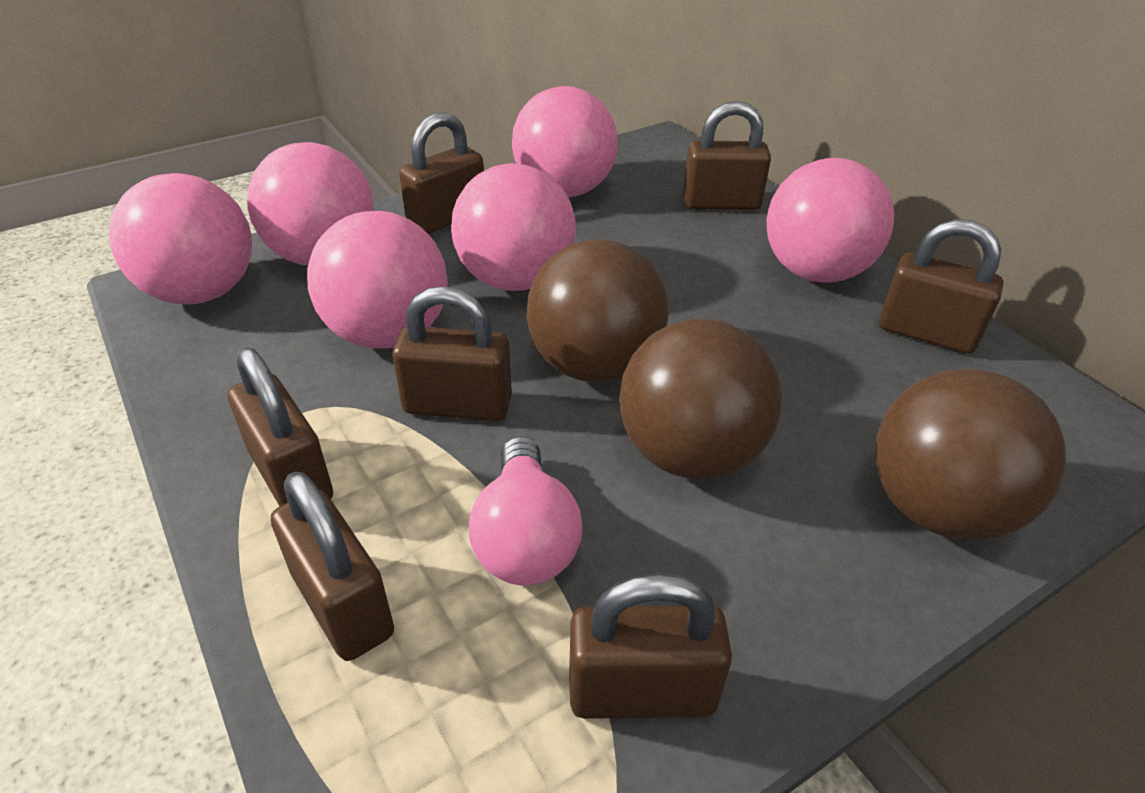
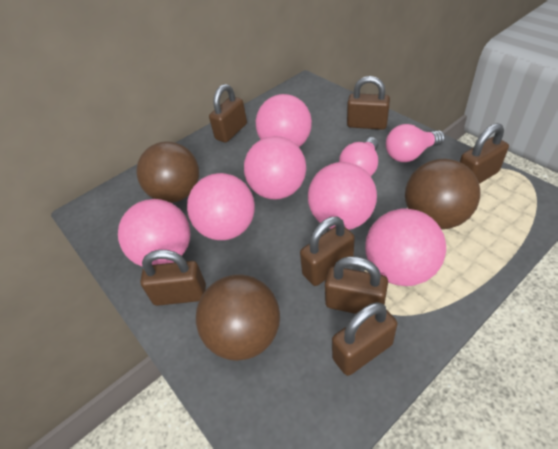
pink light bulb: [469,436,582,585] = 1 -> [339,137,379,176] [386,124,445,162] = 2

